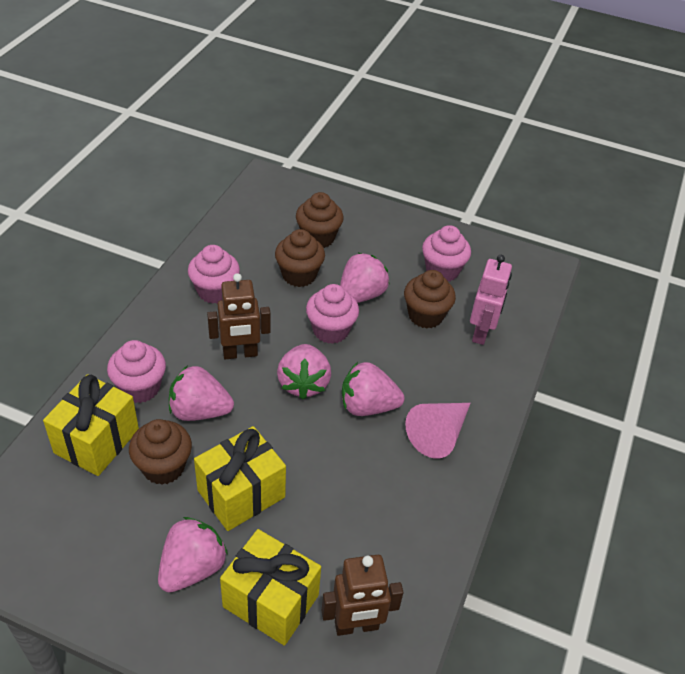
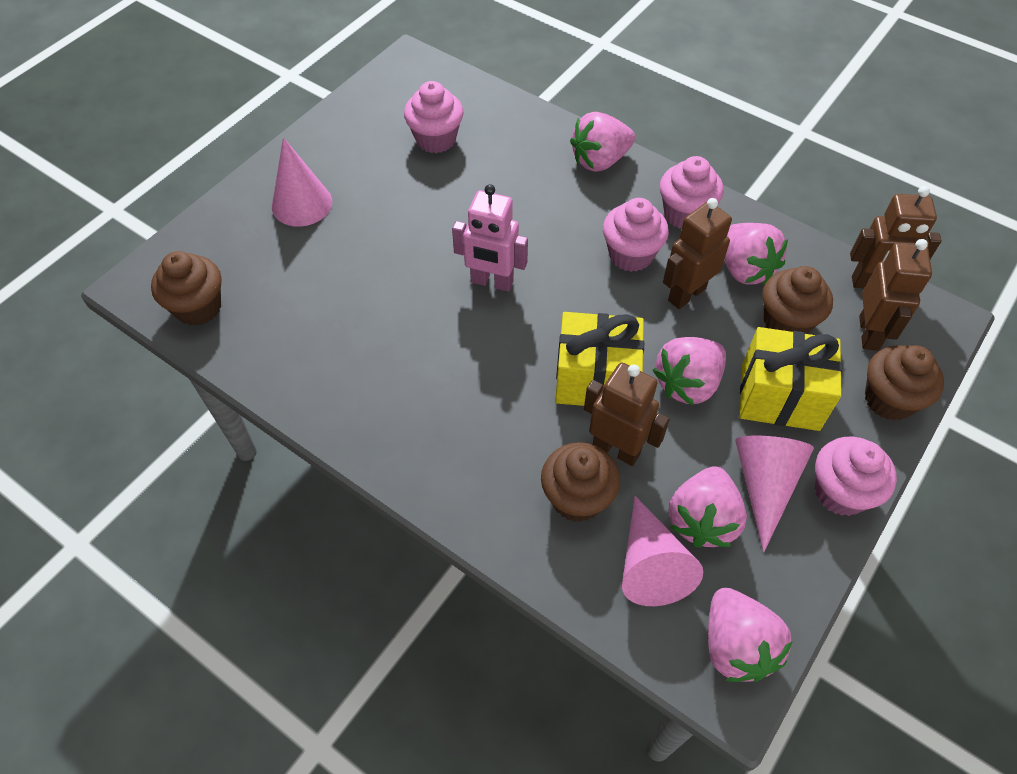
brown robot: [207,273,271,359] [322,555,403,636] = 2 -> [584,363,670,466] [663,198,732,309] [850,186,942,288] [859,239,932,351] = 4
pink cone: [405,403,471,459] = 1 -> [272,137,332,227] [622,496,703,606] [735,436,814,552] = 3
yellow gift: [43,374,139,476] [194,426,286,531] [220,529,321,646] = 3 -> [555,312,644,406] [740,327,842,431] = 2

